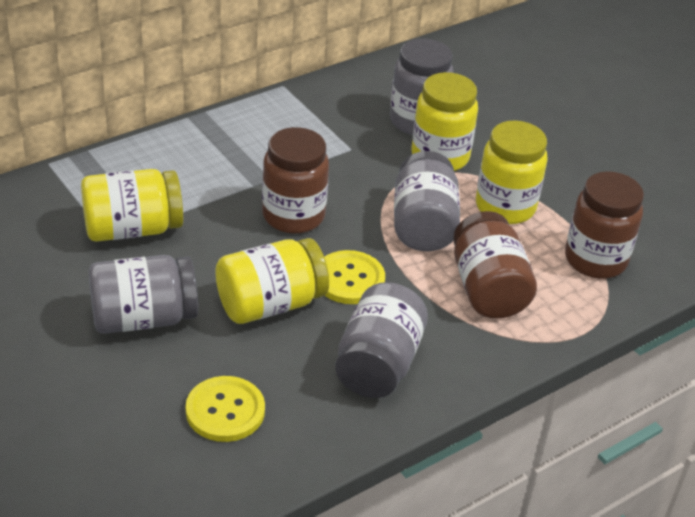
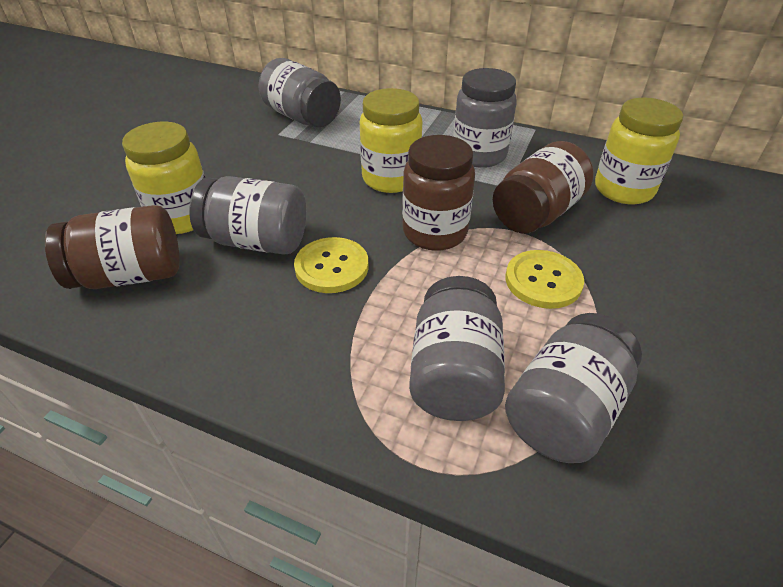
grey jar: [89,255,198,334] [335,282,428,398] [390,39,454,135] [394,151,460,251] = 4 -> [189,176,307,255] [259,58,341,127] [409,276,505,421] [453,68,517,168] [505,313,642,463] = 5
yellow jar: [81,169,183,242] [215,238,329,324] [412,72,478,171] [476,121,548,224] = 4 -> [122,122,205,234] [360,88,423,193] [595,98,683,204] = 3

